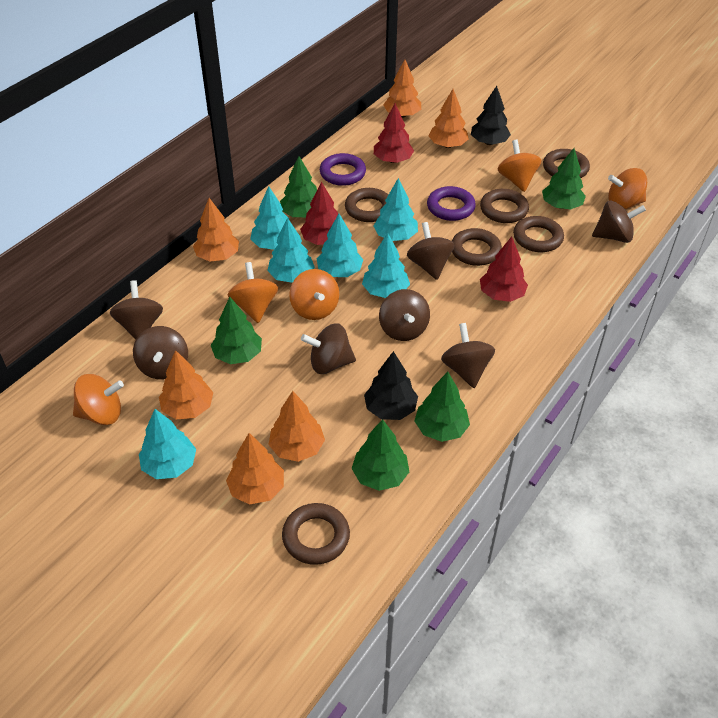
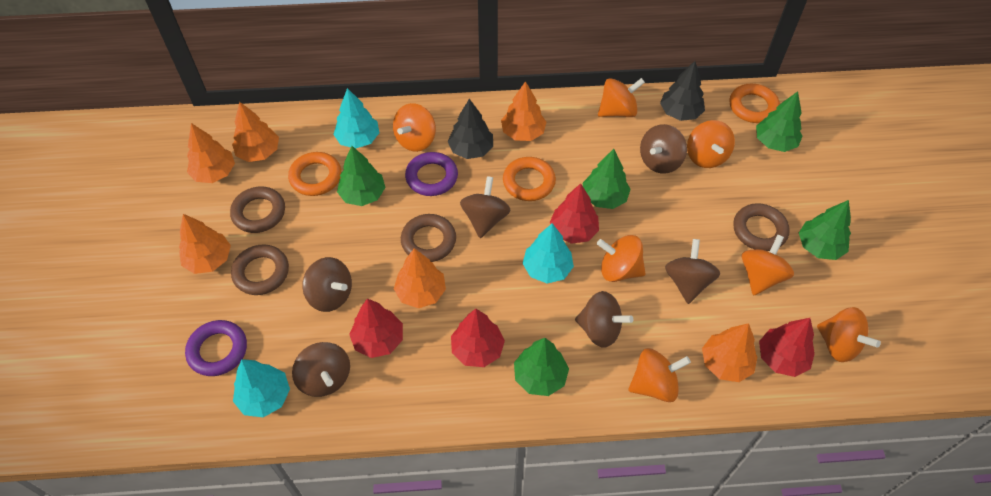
brown ring: [282,503,350,565] [345,188,389,222] [452,228,502,266] [480,189,529,223] [513,216,564,252] [543,149,590,178] = 6 -> [230,187,285,233] [231,244,289,295] [401,214,456,262] [733,203,790,251] = 4
brown spinning top: [110,280,163,340] [133,326,188,380] [301,323,356,374] [379,289,430,341] [407,222,455,280] [441,323,495,388] [592,201,646,243] = 7 -> [292,342,350,397] [302,257,352,312] [460,176,511,238] [575,291,633,348] [640,124,687,174] [665,239,720,304] = 6
orange ring: none = 0 -> [288,152,341,196] [503,157,556,201] [729,84,780,123] = 3
orange spinning top: [73,374,124,425] [228,262,278,323] [289,269,339,320] [498,140,541,192] [608,168,647,209] = 5 -> [393,103,436,152] [597,235,646,282] [598,78,645,117] [628,348,691,402] [687,120,735,168] [742,235,794,295] [817,307,881,362] = 7
red tree: [300,182,338,245] [374,103,414,163] [480,236,528,302] = 3 -> [349,298,403,358] [451,309,505,367] [550,183,599,244] [759,318,815,377] = 4
turquoise tree: [139,409,196,479] [250,186,289,250] [267,217,315,283] [317,214,363,277] [362,233,410,298] [374,178,418,241] = 6 -> [233,359,290,417] [333,88,379,149] [522,223,574,284] = 3

